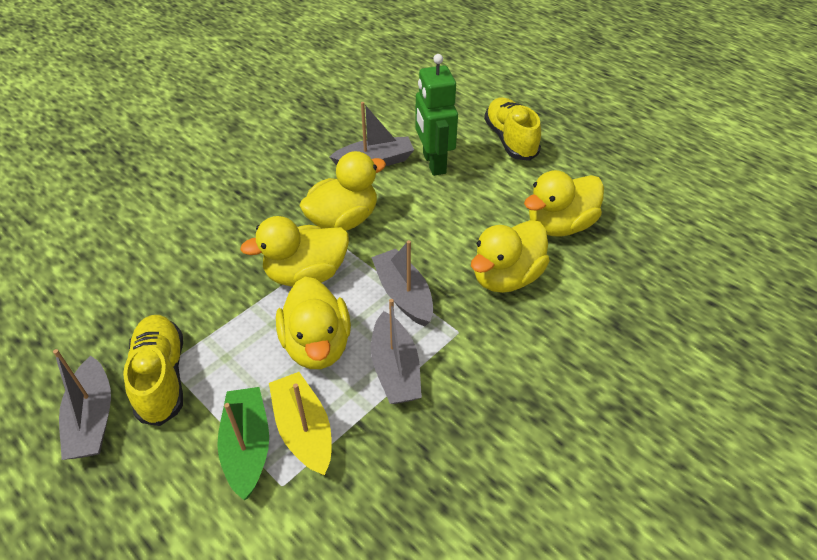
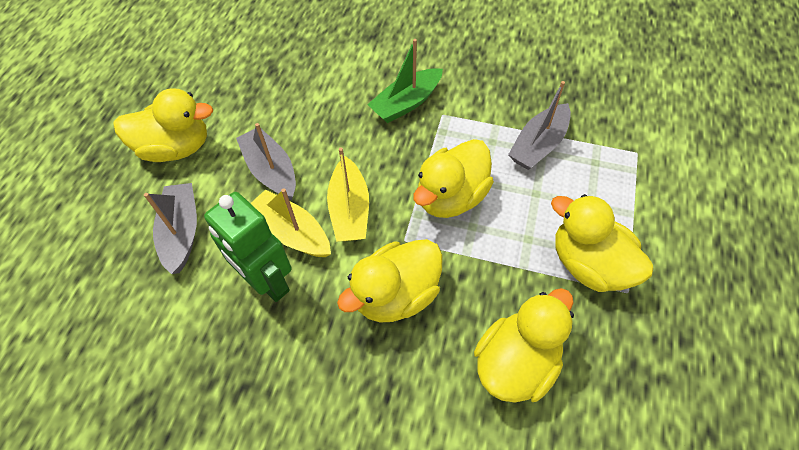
grey boat: [53,349,111,460] [330,102,414,166] [371,240,433,326] [371,299,422,404] = 4 -> [144,183,197,274] [236,123,296,200] [508,81,571,170] = 3
yellow boat: [269,372,332,475] = 1 -> [250,188,331,257] [327,148,369,242] = 2
yellow shoe: [123,315,183,426] [484,98,541,161] = 2 -> none = 0

